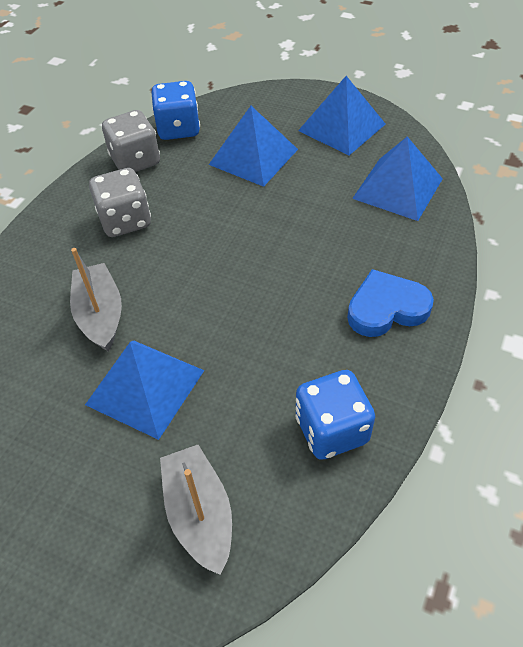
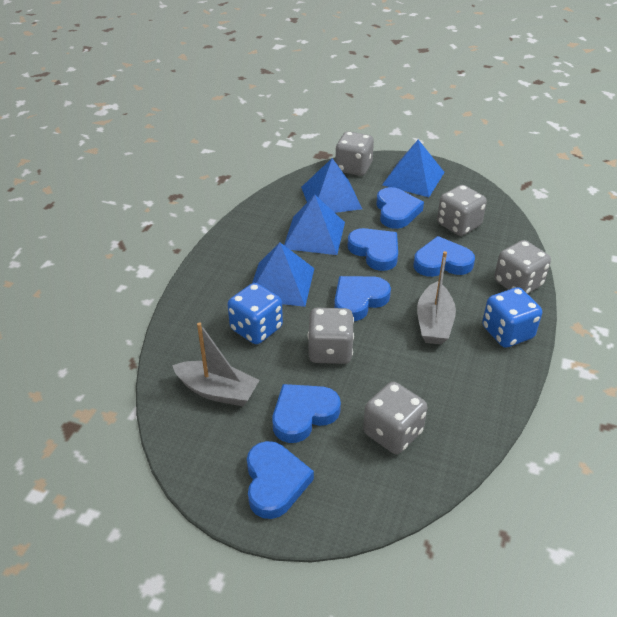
blue heart: [347,269,434,337] = 1 -> [247,441,314,519] [272,384,341,443] [334,276,391,321] [348,228,398,271] [376,187,424,229] [414,236,475,277] = 6
grey dice: [89,168,151,237] [102,110,160,172] = 2 -> [308,308,354,364] [335,131,374,176] [363,382,427,454] [437,185,487,236] [494,240,551,294] = 5

